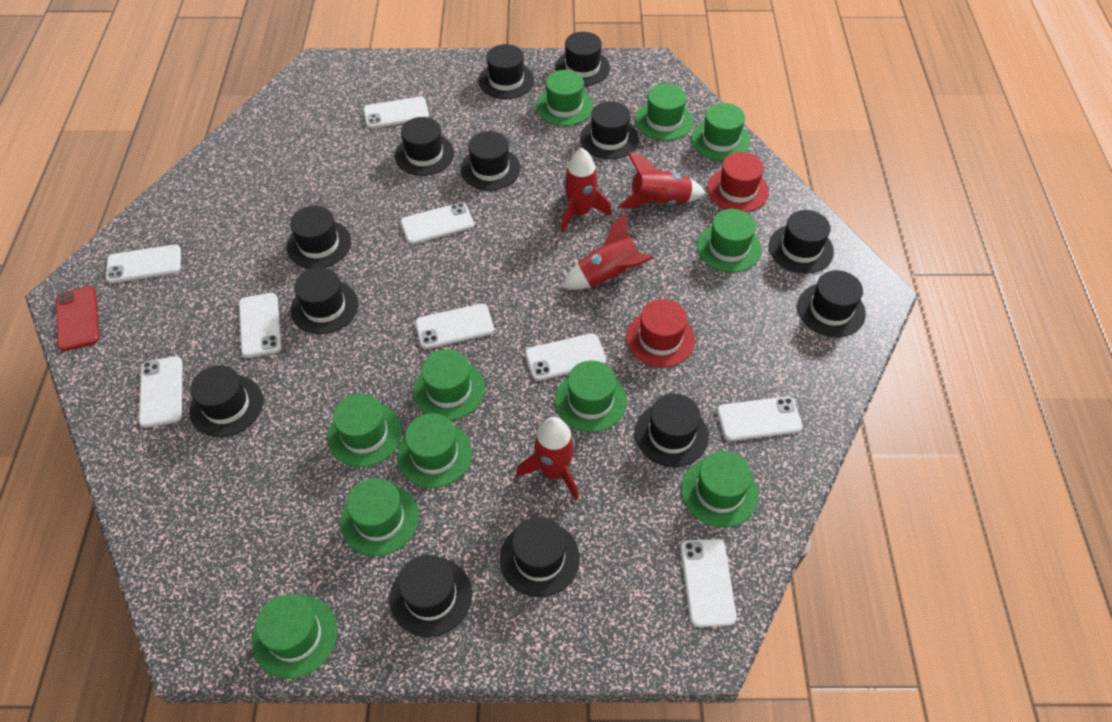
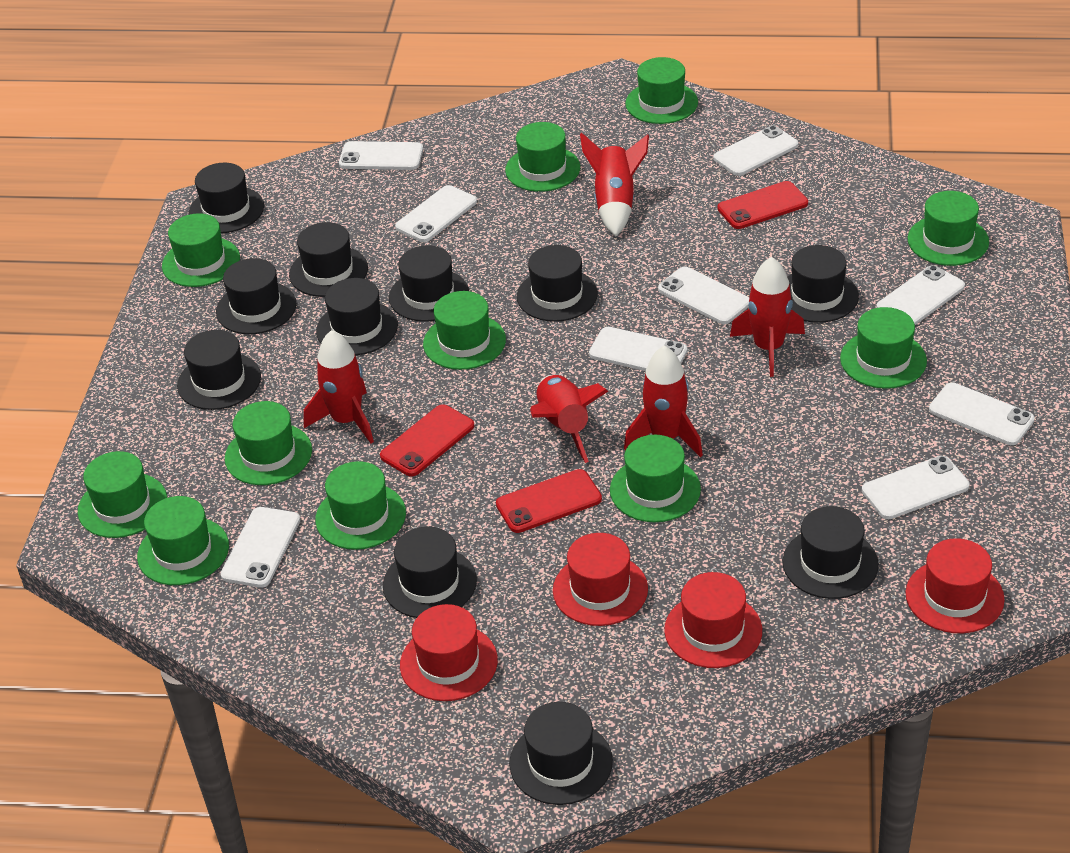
black hat: [189,365,263,437] [286,206,351,269] [290,267,358,334] [390,555,472,637] [395,117,454,176] [460,131,521,191] [478,44,534,99] [500,517,580,597] [555,32,610,86] [580,101,639,159] [635,394,709,467] [769,210,834,274] [797,270,866,337] = 13 -> [177,330,261,410] [188,163,264,233] [216,258,297,334] [289,222,368,297] [316,278,398,355] [383,527,477,618] [389,245,469,322] [509,702,613,805] [517,245,598,322] [783,506,879,599] [787,245,859,323] = 11
red hat: [626,299,695,367] [707,152,769,212] = 2 -> [400,604,498,701] [553,533,648,626] [664,572,762,668] [906,538,1005,633] = 4
red phone: [56,286,99,351] = 1 -> [380,404,474,477] [496,469,602,533] [718,181,808,229] = 3
red rocket: [516,417,579,500] [561,148,612,232] [562,213,654,290] [618,152,706,209] = 4 -> [304,330,374,443] [530,375,608,463] [580,133,649,236] [624,346,703,457] [730,257,805,377] = 5

